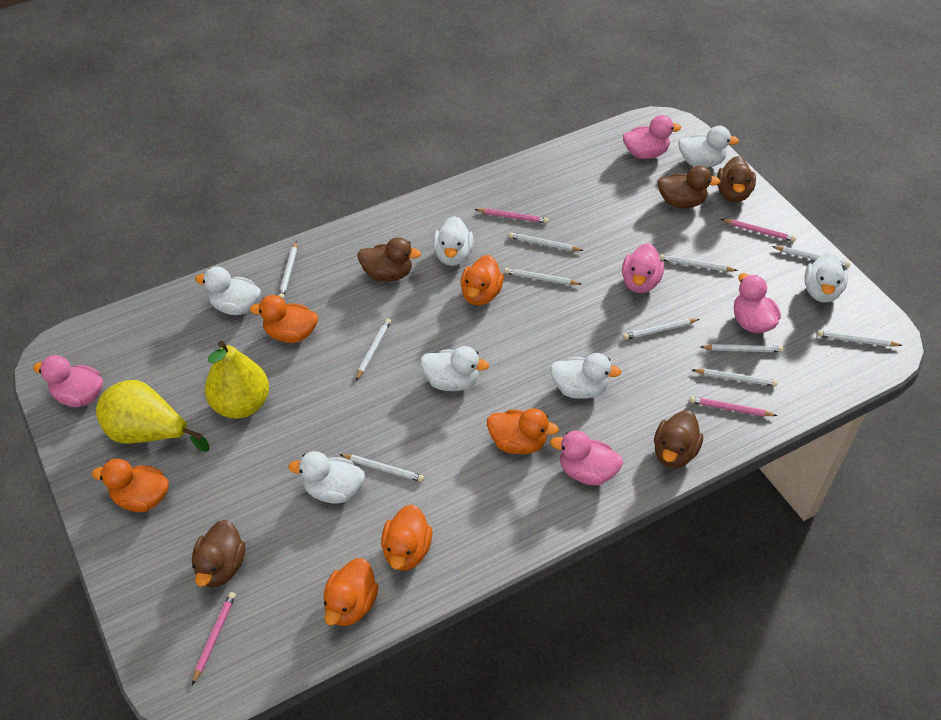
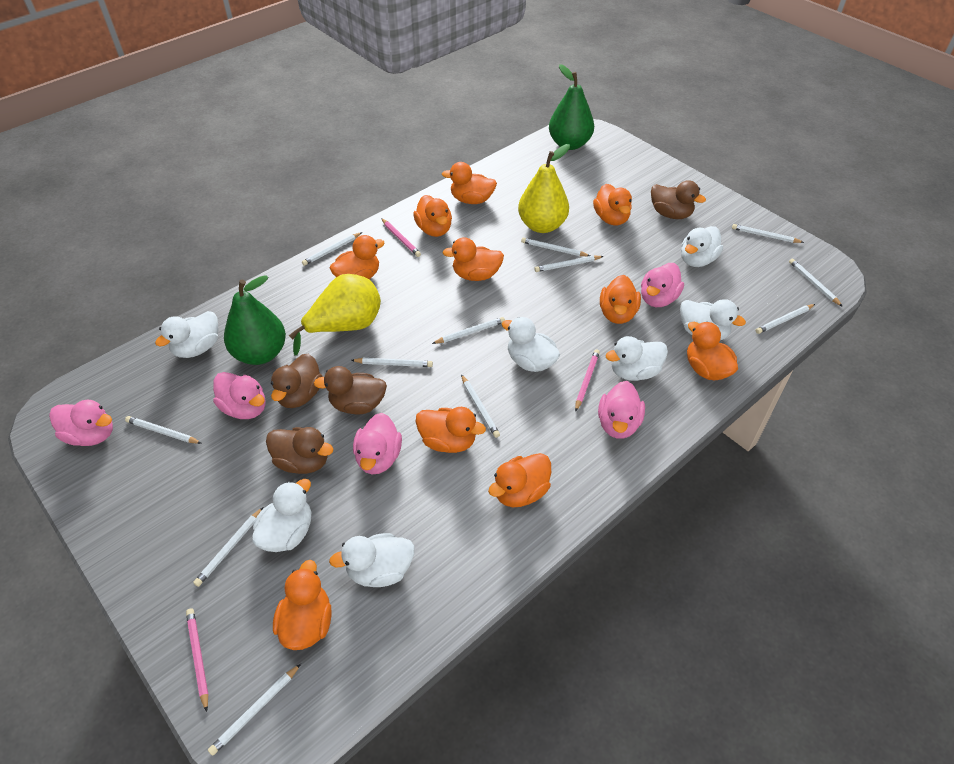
brown duck: [192,520,245,587] [357,237,421,281] [654,410,703,468] [658,166,721,208] [717,156,756,202] = 5 -> [266,427,334,474] [271,354,323,408] [314,366,387,414] [651,180,706,219] = 4
green pear: none = 0 -> [224,275,286,365] [549,64,594,150] = 2
orange duck: [92,459,169,512] [250,295,318,343] [323,558,379,626] [381,504,432,571] [460,255,504,305] [487,408,559,454] = 6 -> [273,560,332,650] [330,235,384,279] [413,195,452,237] [415,407,486,453] [442,162,497,204] [442,237,504,281] [488,453,551,507] [593,184,632,225] [600,275,641,324] [687,322,738,380] = 10
pink pencil: [192,592,236,685] [474,208,549,223] [690,396,777,416] [721,219,796,242] = 4 -> [186,608,208,712] [381,218,421,257] [575,349,600,412] = 3
white pencil: [279,241,297,299] [339,454,424,482] [356,318,391,381] [504,268,581,285] [509,232,584,251] [623,319,699,340] [659,255,738,271] [692,369,778,387] [701,344,784,352] [772,246,850,268] [817,331,903,347] = 11 -> [125,416,202,444] [193,507,263,587] [208,664,301,756] [302,232,362,266] [351,358,433,367] [432,317,505,344] [461,374,500,438] [521,238,590,256] [534,256,603,272] [732,224,804,243] [755,304,815,334] [789,259,843,307] = 12

